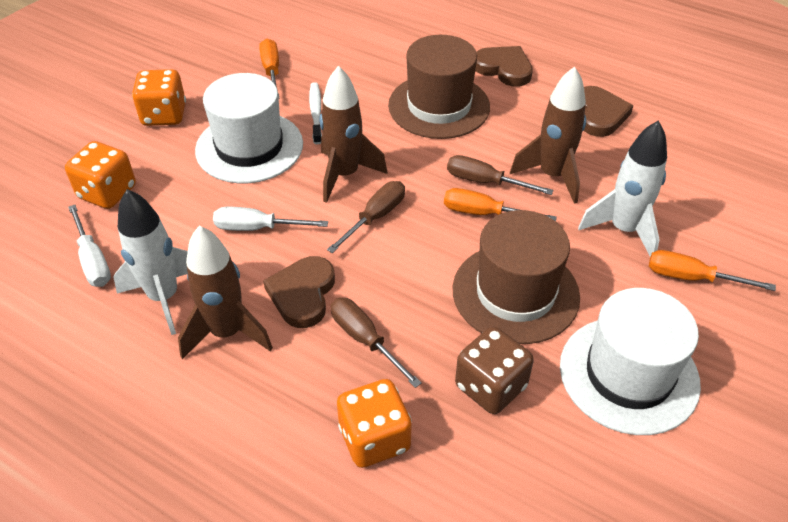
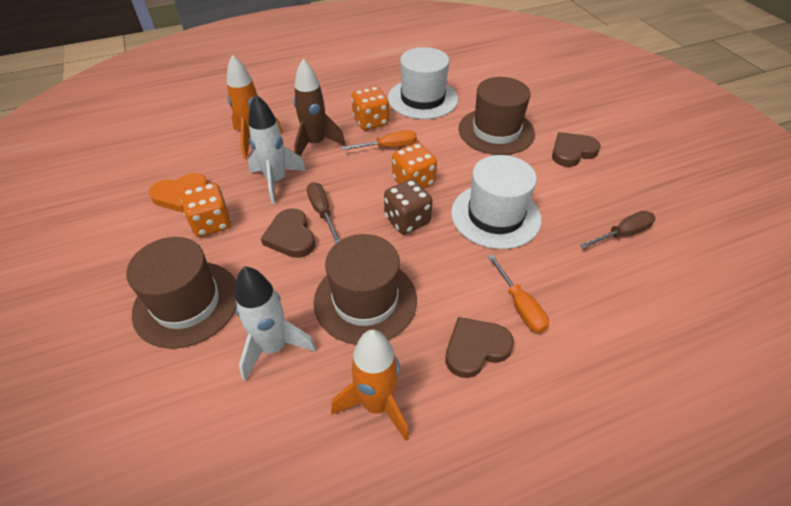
brown hat: [388,35,490,139] [453,210,580,344] = 2 -> [126,237,237,349] [314,234,417,345] [459,77,535,155] = 3
brown rocket: [178,226,273,359] [320,66,388,203] [510,66,586,204] = 3 -> [294,59,346,156] = 1
brown screwdriver: [327,181,405,253] [331,298,422,388] [447,155,554,195] = 3 -> [307,182,340,244] [580,211,655,249] = 2
orange heart: none = 0 -> [149,173,208,213] = 1
orange rocket: none = 0 -> [227,55,284,159] [331,329,409,441] = 2
orange screwdriver: [259,39,280,99] [444,188,557,221] [649,250,776,291] = 3 -> [342,130,417,150] [487,254,549,333] = 2
white screwdriver: [68,205,111,287] [213,207,328,231] = 2 -> none = 0
white toothbrush: [309,82,322,144] = 1 -> none = 0

